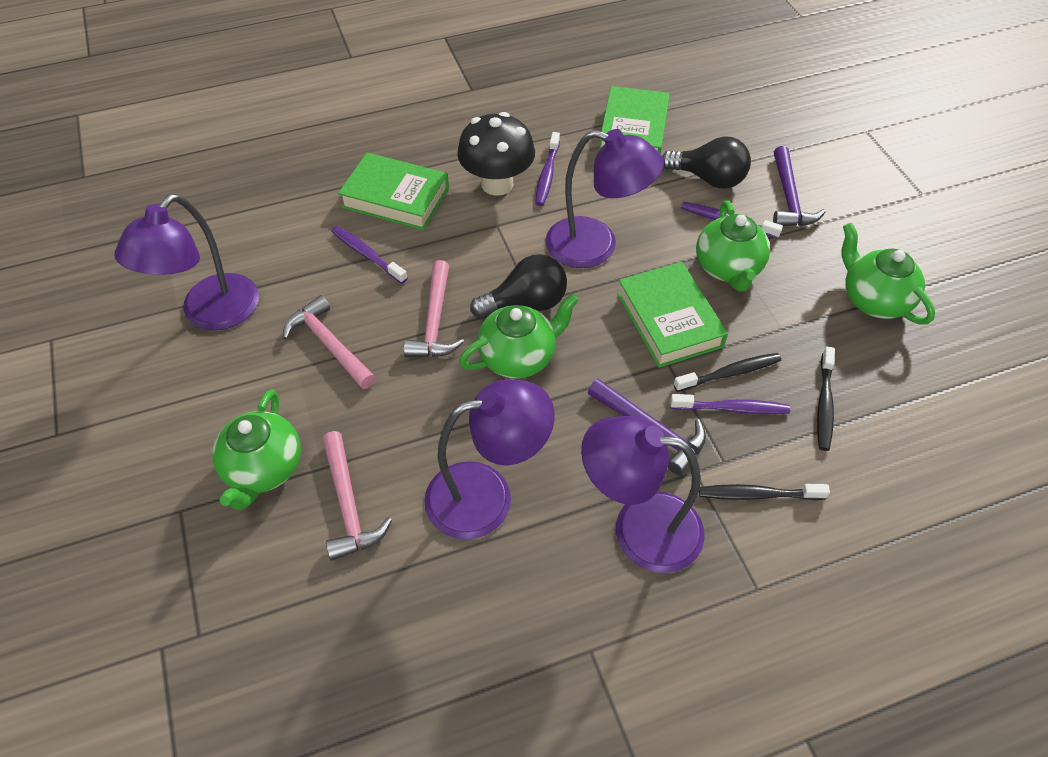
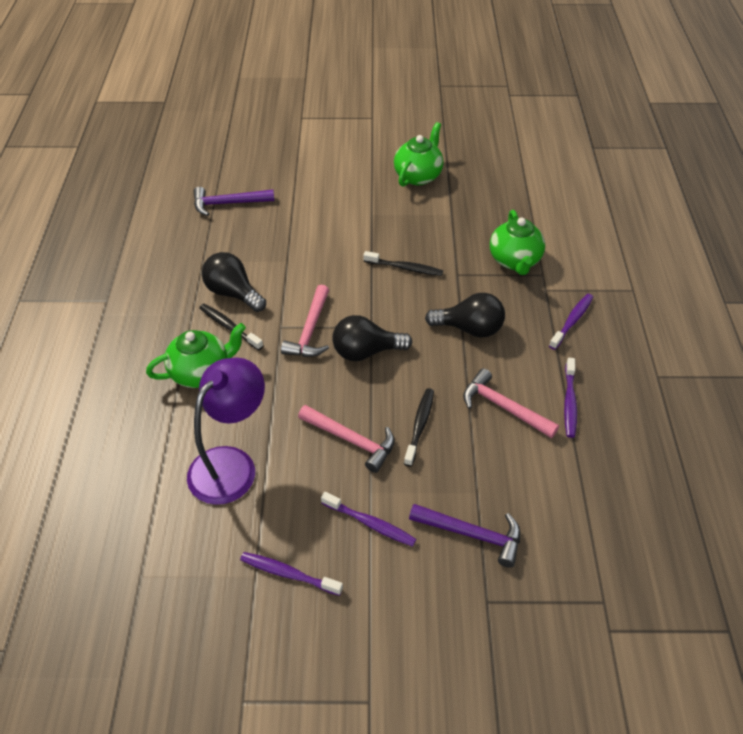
black light bulb: [470,254,567,318] [662,136,751,189] = 2 -> [202,252,266,312] [332,315,412,361] [425,293,505,338] = 3
black mushroom: [457,112,535,196] = 1 -> none = 0
green book: [338,153,449,230] [599,86,670,154] [617,262,728,368] = 3 -> none = 0
green teapot: [212,389,301,510] [459,293,579,378] [696,201,770,291] [841,223,935,325] = 4 -> [146,323,246,388] [394,122,444,187] [490,210,545,275] = 3
purple lamp: [115,194,259,330] [424,379,555,540] [545,129,664,268] [581,416,705,573] = 4 -> [187,357,265,505] = 1

